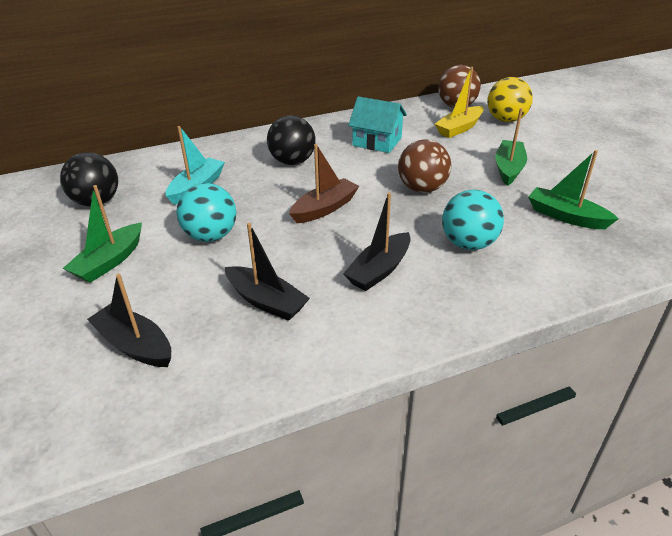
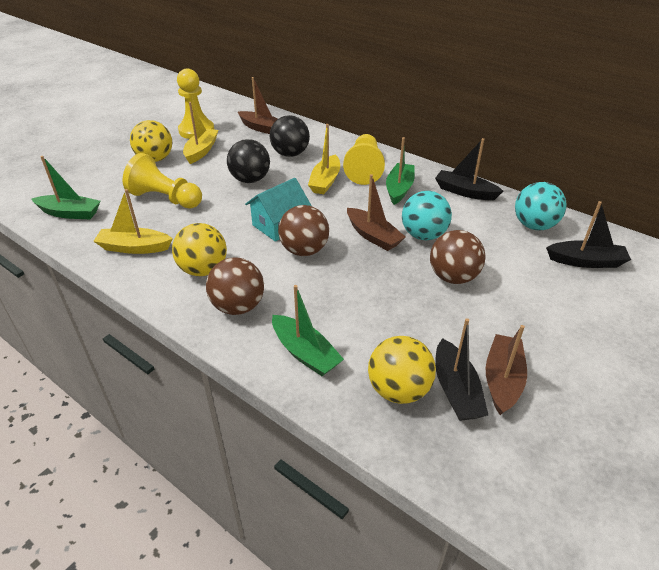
brown ball: [398,139,451,193] [438,65,481,108] = 2 -> [206,257,264,315] [278,205,329,256] [430,230,486,284] = 3
brown boat: [289,144,359,223] = 1 -> [238,77,278,134] [347,174,406,251] [486,325,527,415] = 3
turquoise boat: [166,126,225,205] = 1 -> none = 0
yellow ball: [487,77,533,122] = 1 -> [130,120,172,162] [172,223,227,276] [368,336,436,404] = 3
yellow boat: [435,67,484,138] = 1 -> [93,189,172,254] [183,102,218,164] [308,124,340,194] = 3
yellow pawn: none = 0 -> [123,153,202,209] [177,69,214,139] [343,134,385,185] = 3

